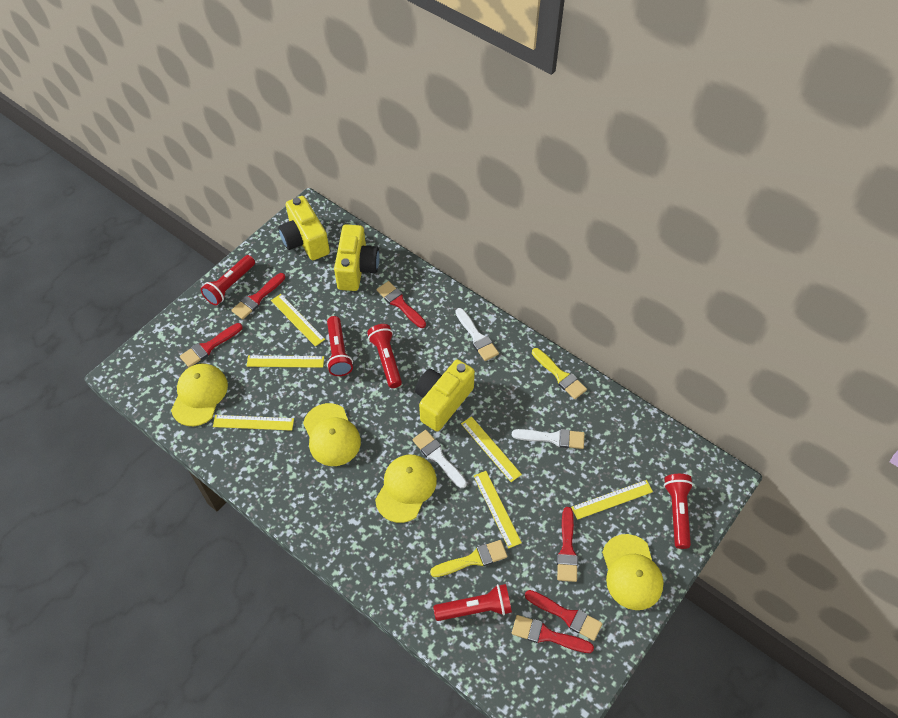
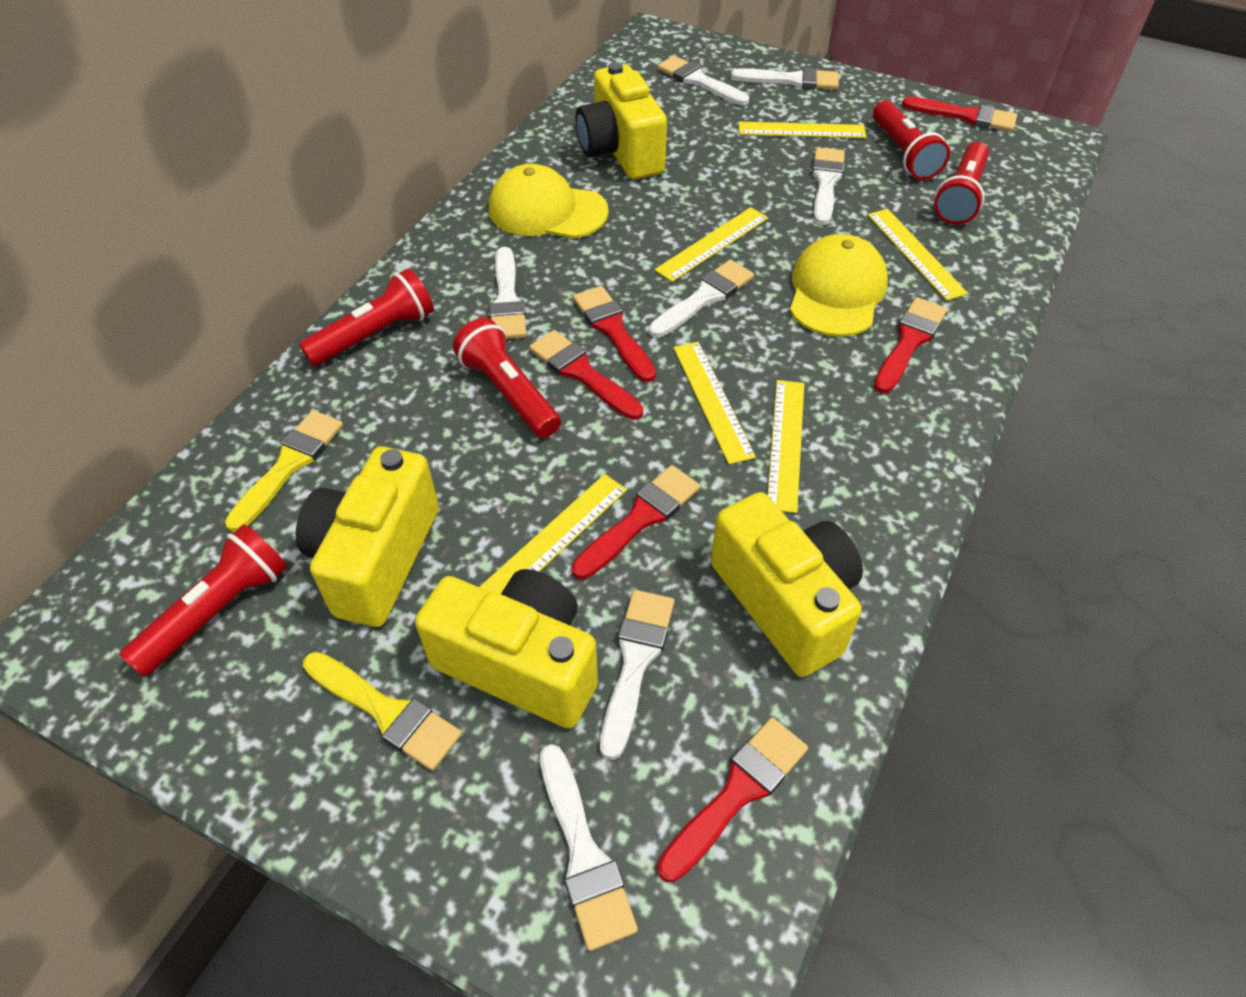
white brush: [412,430,467,488] [455,308,499,361] [512,429,585,449] = 3 -> [489,247,526,339] [540,744,638,951] [600,590,674,760] [649,259,754,338] [657,56,749,105] [731,68,839,90] [812,147,845,225] = 7
yellow camera: [278,196,330,260] [334,224,380,291] [415,359,475,431] = 3 -> [296,446,439,627] [415,569,598,729] [576,62,667,179] [711,492,863,677] = 4
yellow cap: [171,364,228,426] [303,403,361,466] [375,455,437,523] [602,534,664,610] = 4 -> [489,164,609,239] [790,234,888,337] = 2

